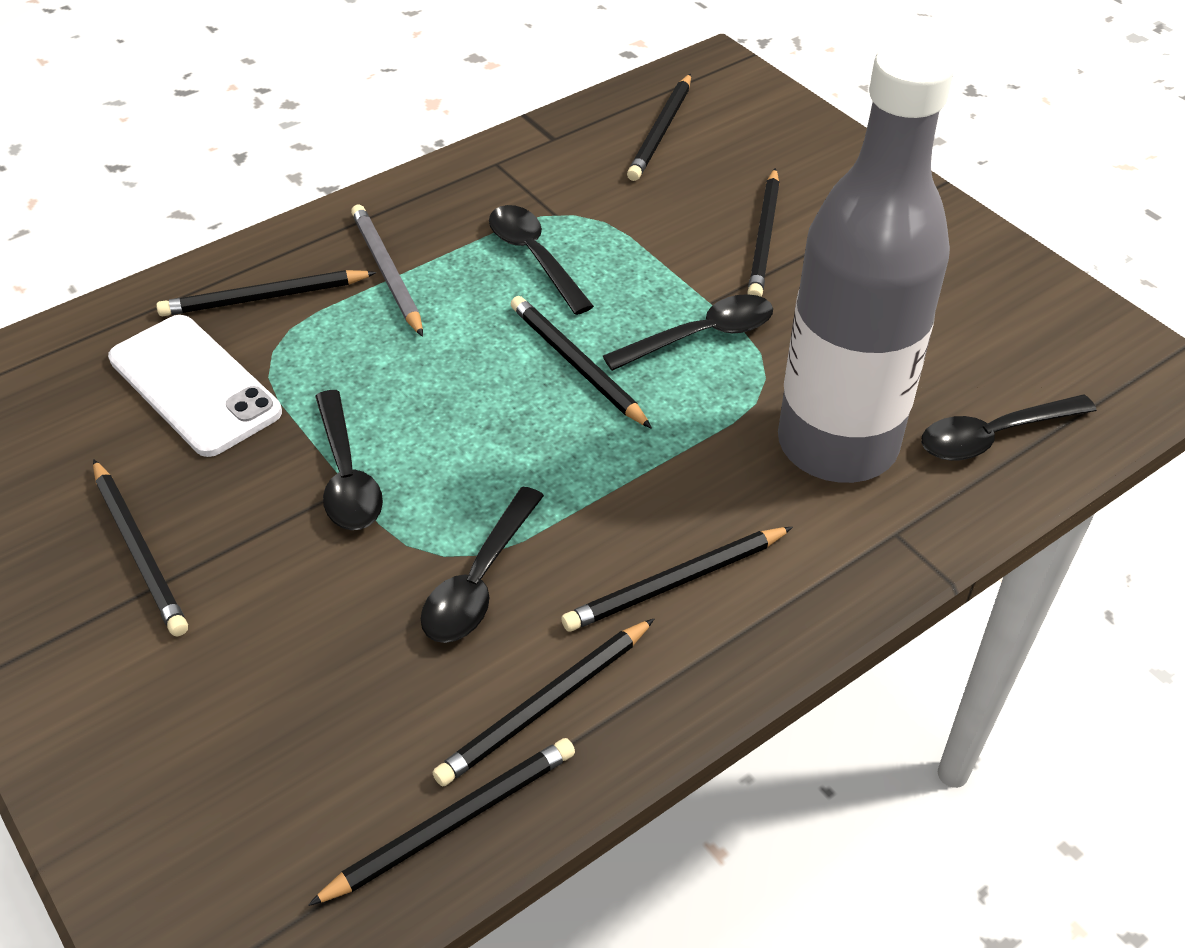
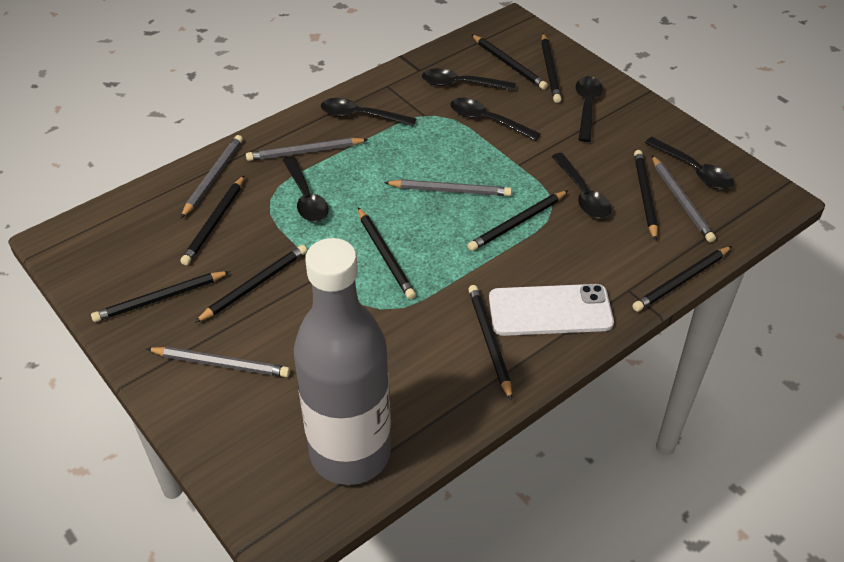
black pencil: [93,459,188,636] [156,270,377,316] [308,738,575,906] [432,619,654,786] [511,296,652,429] [561,527,793,632] [627,73,691,181] [747,168,780,297] = 8 -> [91,271,230,322] [180,175,245,265] [194,245,307,323] [358,207,416,299] [468,190,569,251] [468,285,512,401] [471,34,548,90] [541,33,561,103] [632,246,732,312] [634,150,658,241] = 10
black spoon: [315,390,383,530] [421,487,544,643] [489,205,594,315] [603,294,773,371] [921,394,1097,461] = 5 -> [283,156,329,222] [321,98,416,127] [422,68,516,91] [451,98,541,141] [552,153,612,219] [576,76,603,142] [645,137,734,189] = 7
grey pencil: [351,205,423,337] = 1 -> [146,347,290,377] [181,135,243,218] [246,138,369,161] [384,179,512,196] [652,155,716,242] = 5

